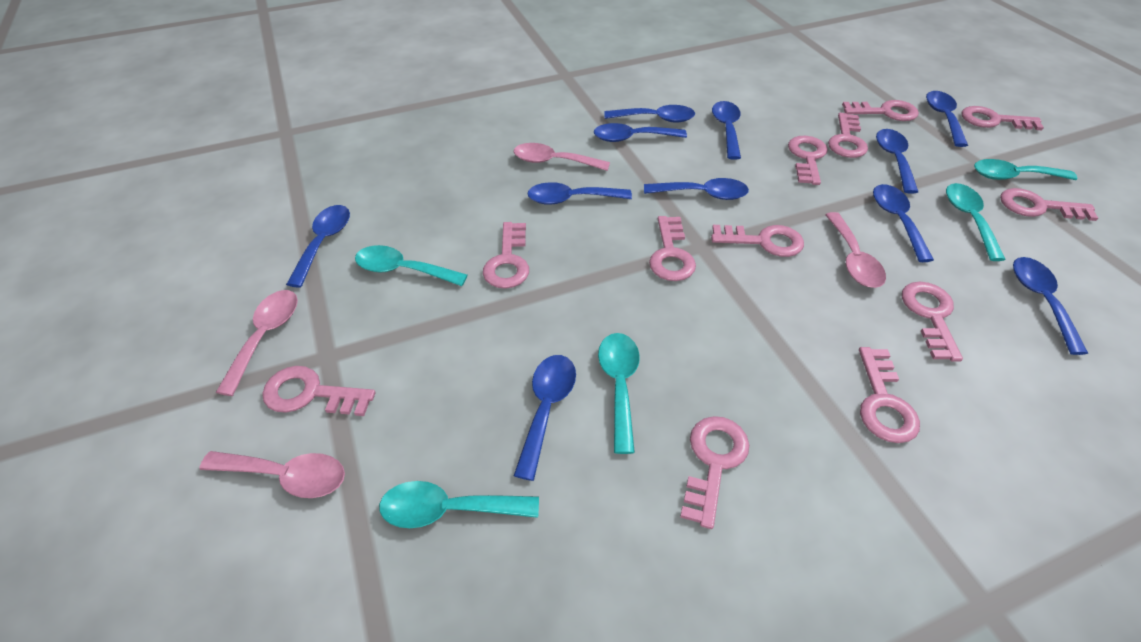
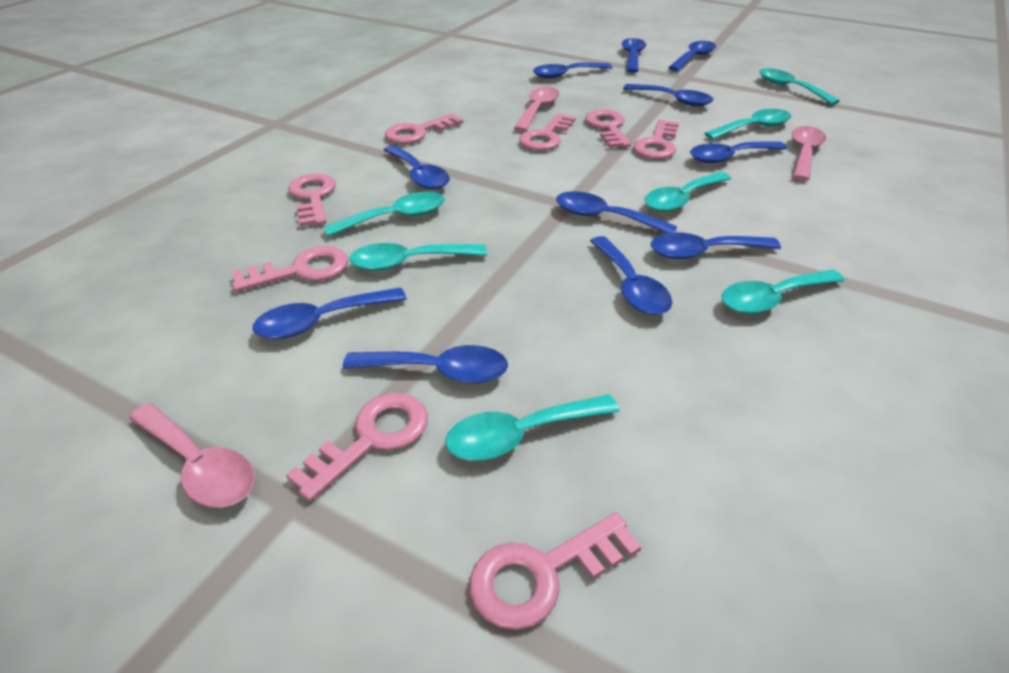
pink key: [262,366,375,416] [483,222,529,289] [649,216,696,281] [680,416,749,529] [711,225,804,257] [788,136,828,185] [828,113,868,158] [842,100,919,121] [859,347,920,443] [902,282,963,362] [962,106,1044,130] [1000,188,1098,221] = 12 -> [232,246,349,292] [286,393,428,501] [288,173,336,227] [385,113,463,144] [470,512,642,630] [519,113,576,151] [585,109,631,148] [633,120,679,159] = 8
pink spoon: [200,451,345,498] [216,290,298,396] [514,143,610,171] [825,212,886,288] = 4 -> [129,403,254,508] [514,87,559,132] [792,126,826,181] = 3
turquoise spoon: [355,245,468,286] [379,481,539,528] [598,333,640,454] [946,183,1006,261] [974,159,1077,180] = 5 -> [323,191,445,237] [349,243,487,271] [445,394,620,461] [644,172,731,212] [704,109,791,140] [722,269,845,314] [759,68,840,105] = 7

